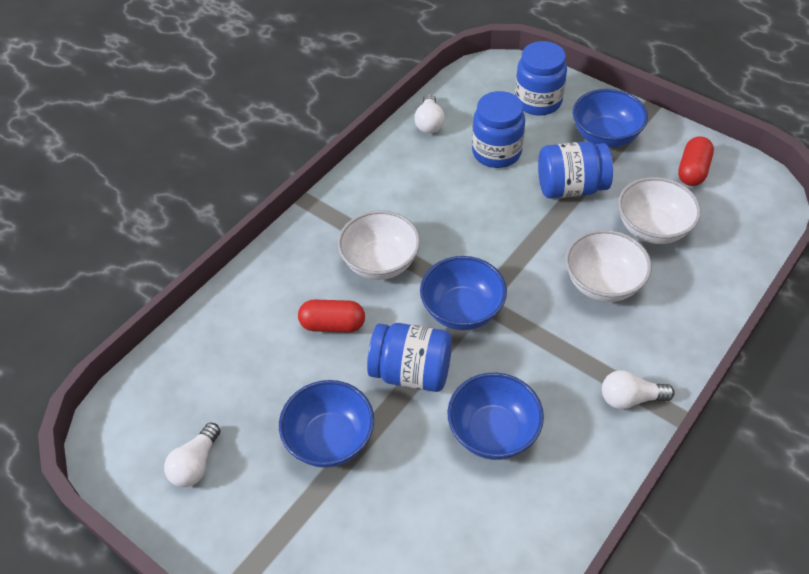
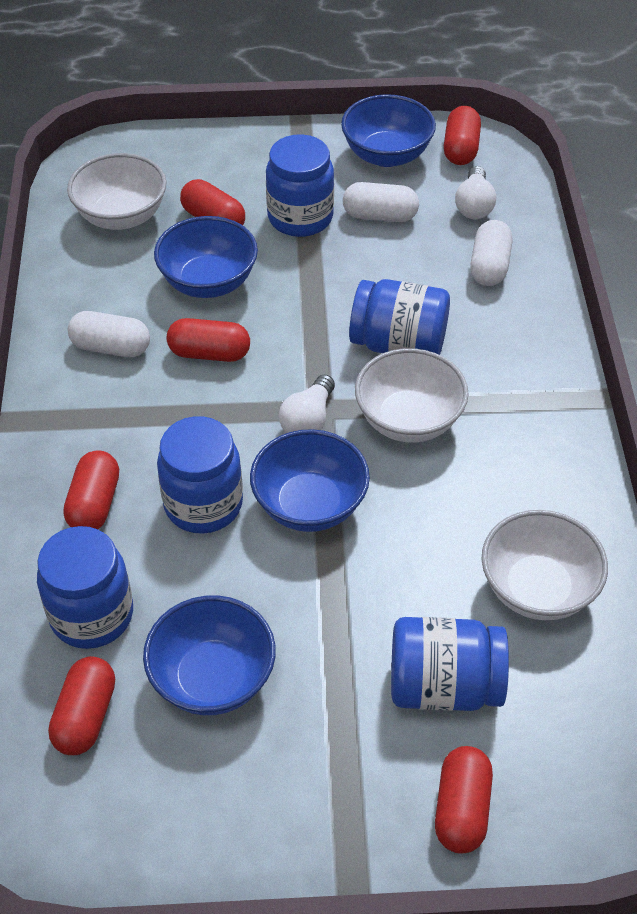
blue jar: [367,323,452,392] [472,91,525,168] [515,41,567,116] [538,142,613,199] = 4 -> [37,526,133,649] [157,416,243,534] [266,134,334,237] [349,279,450,355] [391,617,509,711] = 5
red capsule: [298,300,365,332] [678,136,714,186] = 2 -> [48,656,115,755] [63,450,119,529] [167,318,250,362] [180,179,245,225] [435,746,493,854] [444,106,481,165] = 6
white capsule: none = 0 -> [68,311,150,357] [343,182,419,222] [470,220,513,286] = 3
white light bulb: [164,422,221,487] [414,93,445,133] [602,370,675,409] = 3 -> [279,375,335,433] [455,166,496,219] = 2

